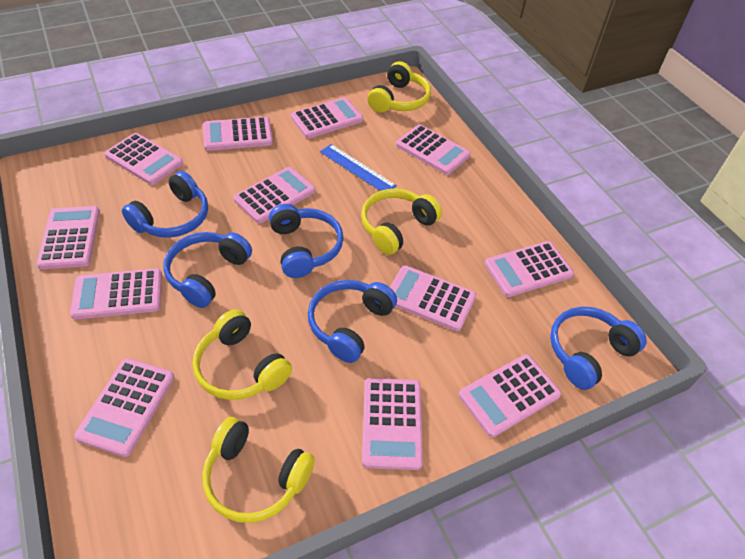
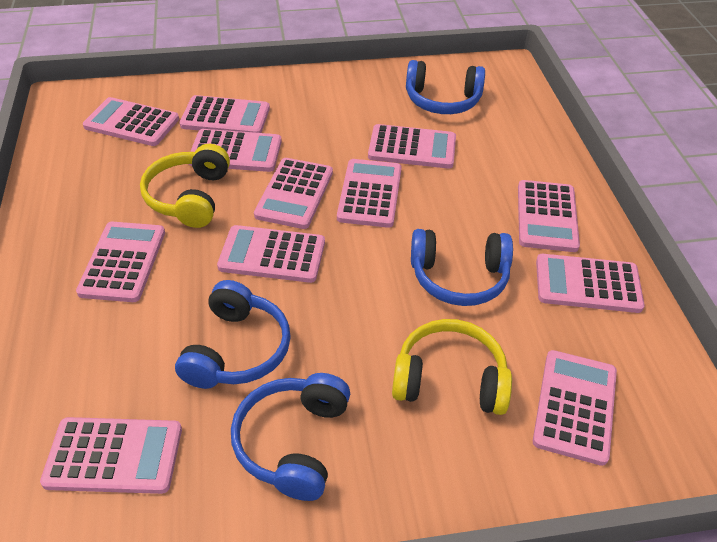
blue headphones: [122,171,208,238] [163,232,252,308] [269,204,343,278] [308,280,397,363] [550,307,647,390] = 5 -> [175,280,291,389] [231,373,350,501] [406,60,485,114] [411,229,513,306] = 4
blue ruler: [320,144,397,191] = 1 -> none = 0
yellow headphones: [192,309,292,400] [202,417,315,523] [361,189,442,255] [367,61,431,113] = 4 -> [140,144,230,228] [392,319,512,415] = 2

